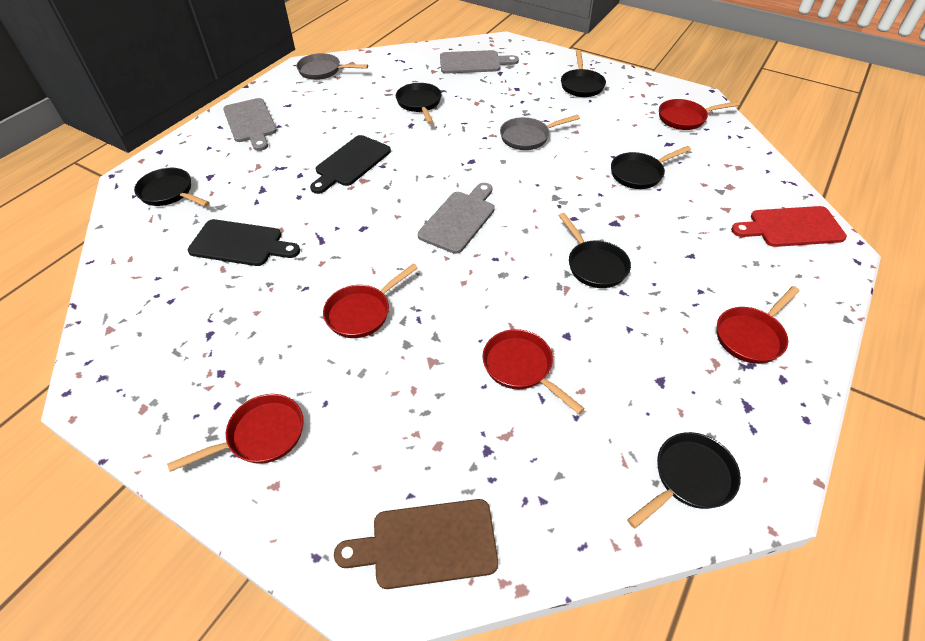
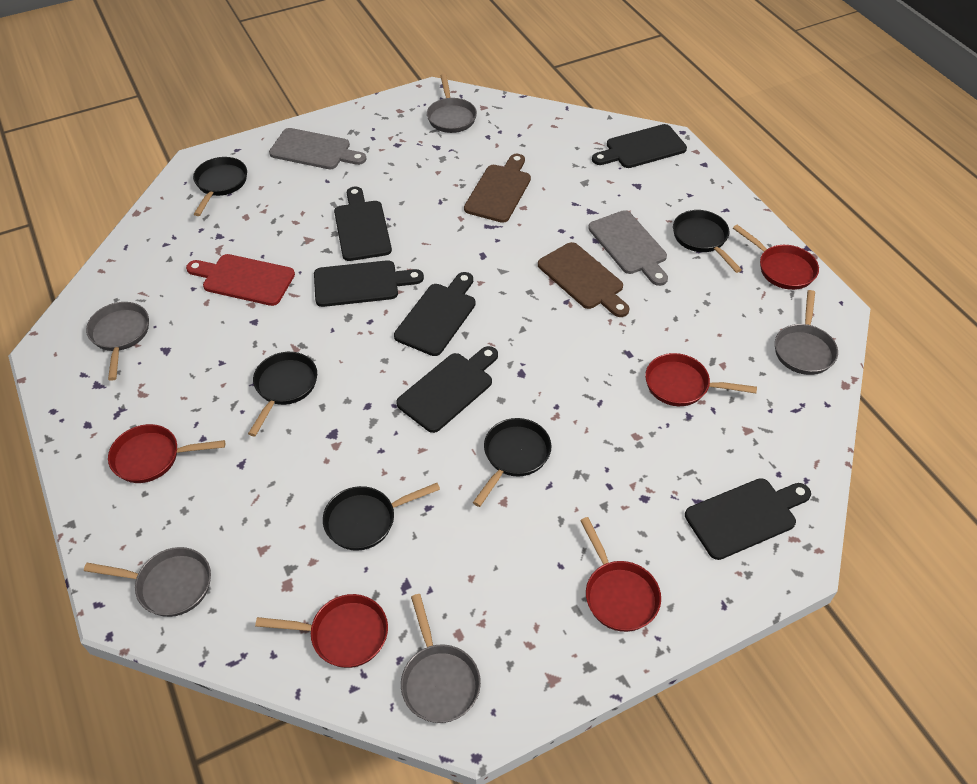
black cutting board: [188,219,300,266] [310,135,391,194] = 2 -> [314,260,424,307] [334,187,392,261] [394,272,476,356] [396,346,498,433] [592,124,687,168] [685,478,811,560] = 6
black pan: [134,168,210,207] [396,83,441,124] [558,213,631,288] [561,50,606,97] [611,146,691,189] [627,432,741,528] = 6 -> [193,157,247,216] [248,352,317,436] [323,483,440,551] [473,418,551,507] [673,210,742,273] = 5
brown cutting board: [334,499,498,589] = 1 -> [464,154,531,223] [538,242,630,317] = 2
grey cutting board: [223,98,277,151] [418,183,495,254] [440,50,519,74] = 3 -> [269,128,366,169] [588,210,668,286] = 2
grey pan: [296,53,368,80] [500,115,580,150] = 2 -> [84,547,211,617] [86,302,149,381] [401,594,481,723] [427,74,477,133] [775,290,838,375] = 5

